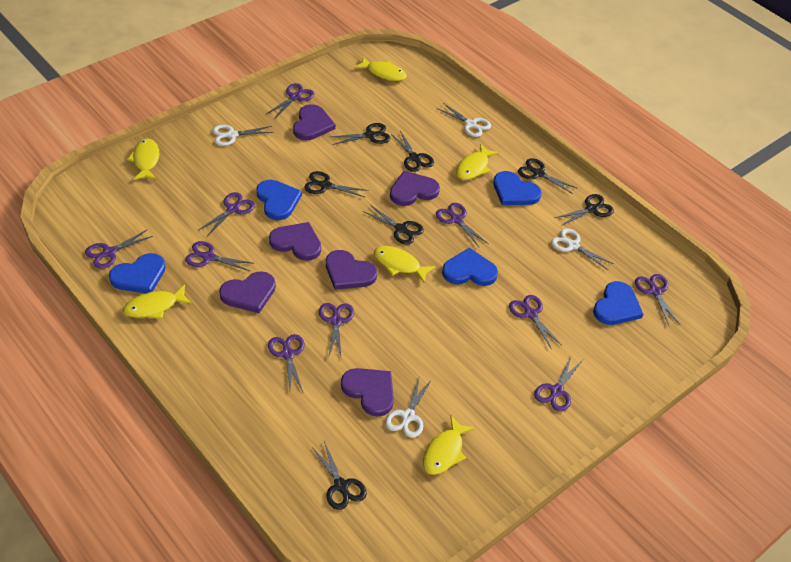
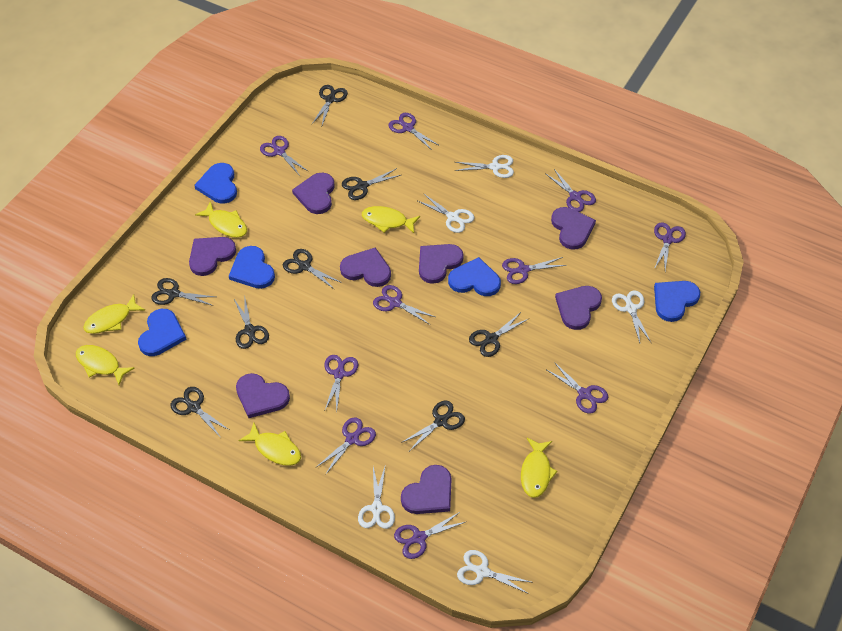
black scissors: [304,171,368,198] [311,441,367,510] [332,123,391,145] [363,205,424,245] [391,131,434,172] [518,158,578,194] [555,194,614,226] = 7 -> [151,278,215,306] [171,387,229,438] [234,294,269,349] [283,249,342,290] [312,85,348,125] [342,168,401,200] [401,401,465,450] [469,312,528,357] = 8
purple heart: [219,271,276,313] [269,222,321,261] [293,104,336,140] [326,250,377,290] [341,368,394,417] [390,171,440,206] = 6 -> [189,237,236,276] [236,373,290,418] [292,173,335,214] [340,247,391,287] [401,465,452,514] [419,244,464,284] [551,207,596,250] [555,286,602,330] = 8
white scissors: [212,125,274,146] [385,378,432,438] [436,103,491,137] [551,228,614,270] = 4 -> [358,464,395,529] [418,193,474,233] [455,155,514,178] [457,550,531,594] [612,290,651,343] = 5

